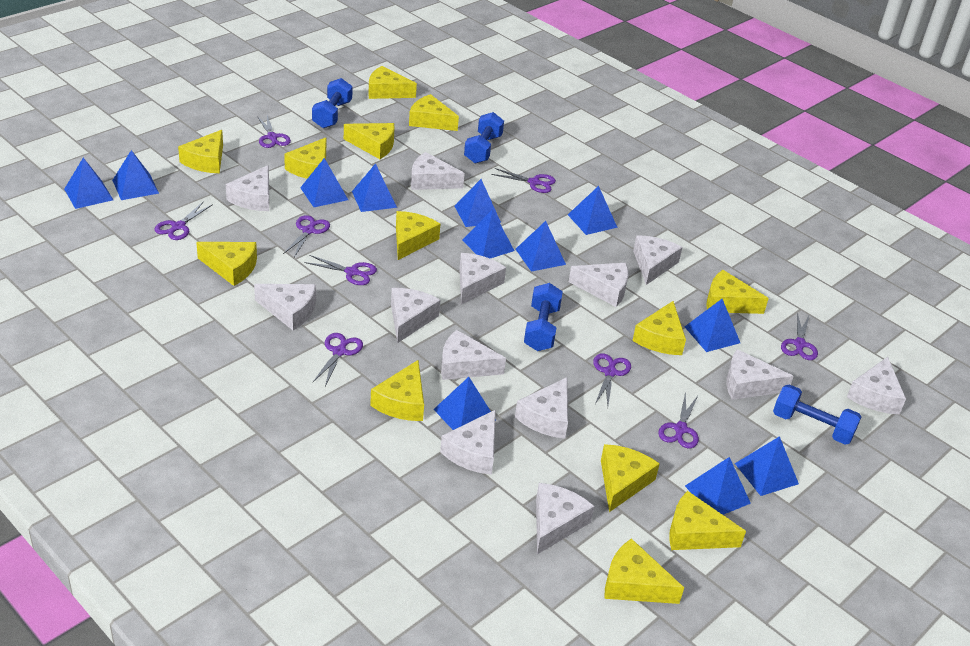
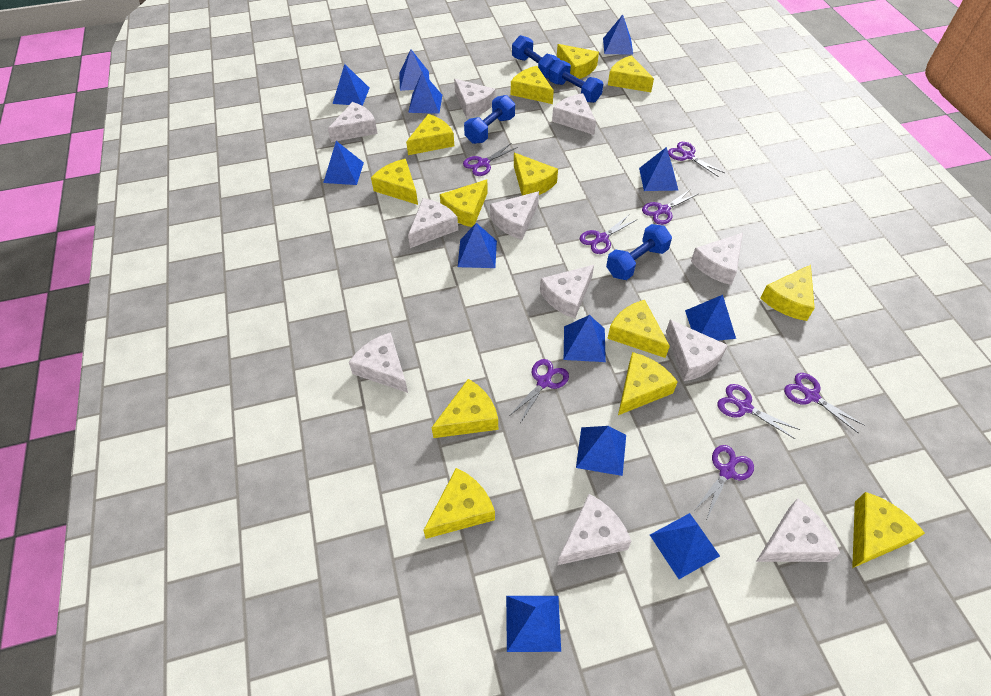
purple scissors: [154,201,213,240] [257,115,291,148] [283,215,330,257] [304,255,377,285] [313,333,363,386] [491,168,556,193] [593,353,631,405] [658,392,699,448] [781,312,818,360] = 9 -> [463,144,518,176] [509,359,569,423] [580,215,636,254] [642,189,698,225] [668,142,725,177] [696,445,754,518] [717,384,800,439] [784,373,865,434] = 8
white cheese: [226,165,269,211] [254,284,316,330] [391,288,440,343] [411,152,465,190] [440,410,496,475] [441,330,506,380] [459,253,506,305] [515,377,568,439] [536,483,594,554] [569,263,628,307] [633,235,682,285] [726,349,794,400] [847,357,906,415] = 13 -> [328,102,378,142] [349,332,408,393] [408,198,458,248] [454,79,495,119] [490,191,539,240] [540,265,594,318] [552,93,596,135] [557,494,632,565] [666,320,728,381] [691,233,743,285] [756,498,840,562] = 11

